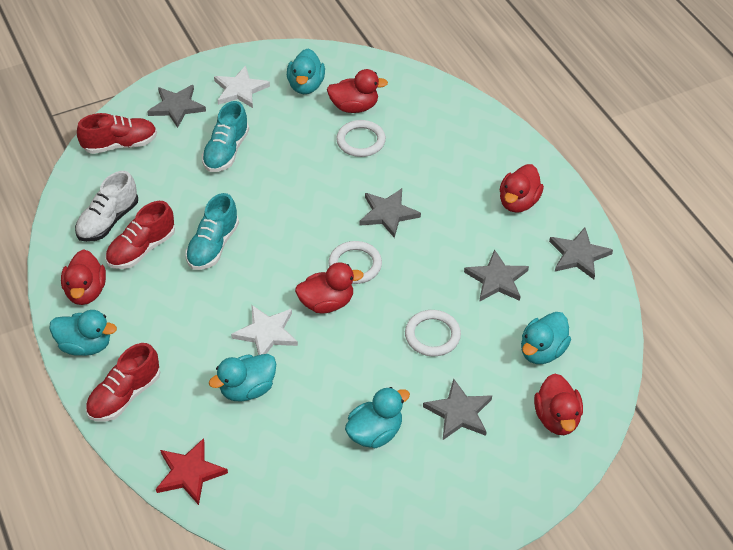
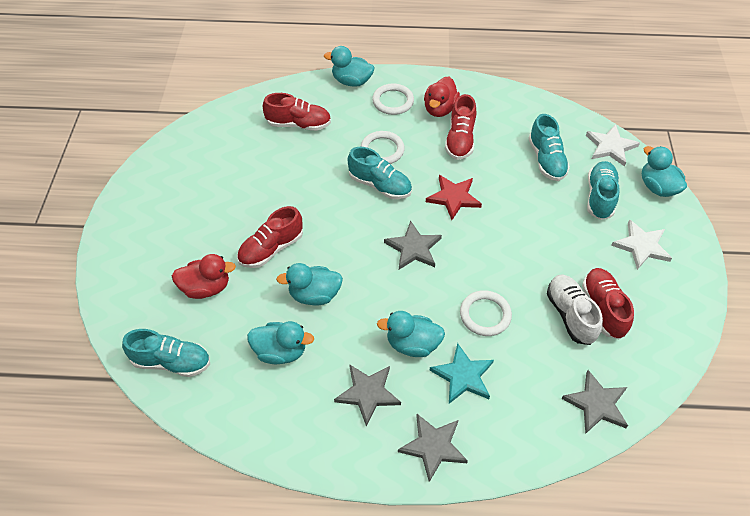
grey star: [147,85,206,128] [360,188,421,238] [423,379,492,440] [464,249,529,302] [549,227,613,279] = 5 -> [334,364,401,426] [384,220,442,270] [398,414,468,482] [562,370,628,434] = 4
red duck: [61,249,106,305] [295,262,364,313] [327,69,388,113] [500,164,544,213] [534,373,583,435] = 5 -> [172,254,236,299] [424,76,460,117] = 2
red shoe: [77,113,157,154] [86,343,160,422] [105,201,175,269] = 3 -> [237,206,303,268] [263,93,331,131] [445,94,476,160] [582,268,634,339] = 4
turquoise shoe: [185,193,239,270] [202,101,249,172] = 2 -> [122,329,210,377] [348,147,412,199] [528,114,570,181] [587,161,620,220] = 4
turquoise star: none = 0 -> [430,343,494,404] = 1

